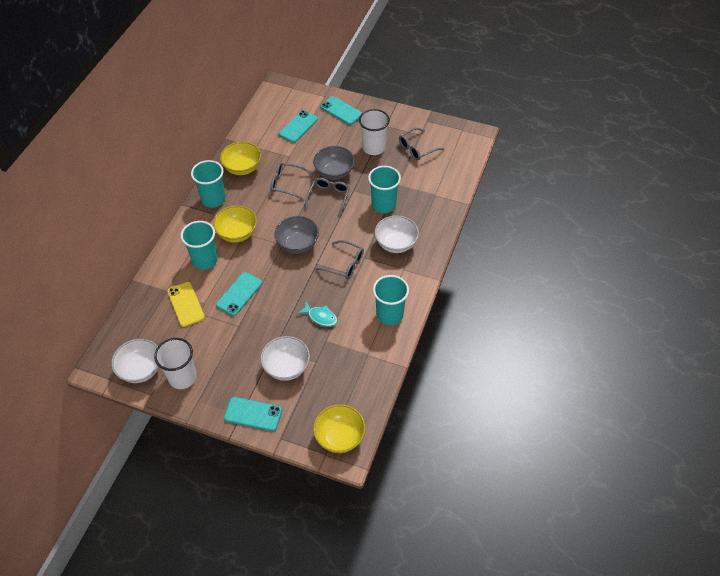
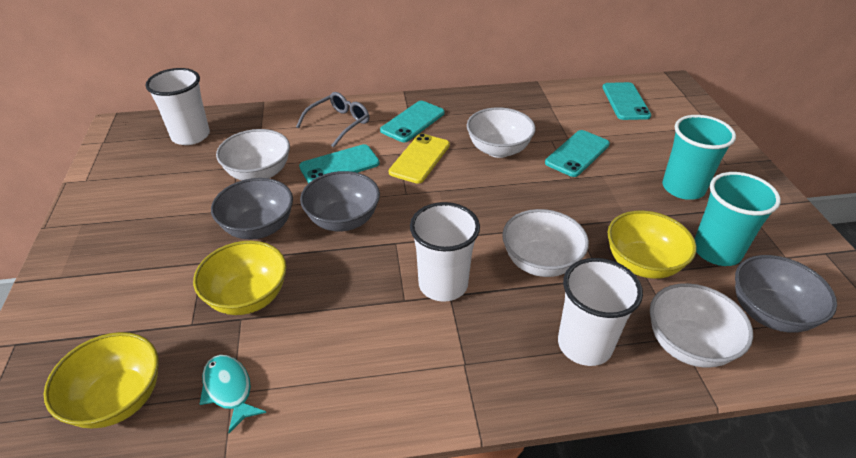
grey bowl: [274,216,319,254] [313,146,355,180] = 2 -> [211,178,293,240] [300,171,380,231] [735,255,837,333] = 3
grey glasses: [271,163,312,200] [305,178,350,217] [315,240,364,279] [399,128,444,160] = 4 -> [296,92,369,148] = 1
turquoise cup: [181,221,218,270] [191,160,226,208] [368,166,401,213] [373,275,409,325] = 4 -> [662,115,736,200] [695,172,781,266] = 2
white bowl: [111,339,159,383] [260,336,310,381] [374,215,419,253] = 3 -> [216,129,290,180] [467,107,536,158] [502,209,589,277] [650,283,753,368] = 4
white cup: [154,338,197,389] [359,109,390,155] = 2 -> [145,68,210,145] [410,202,480,302] [558,258,643,366] = 3

